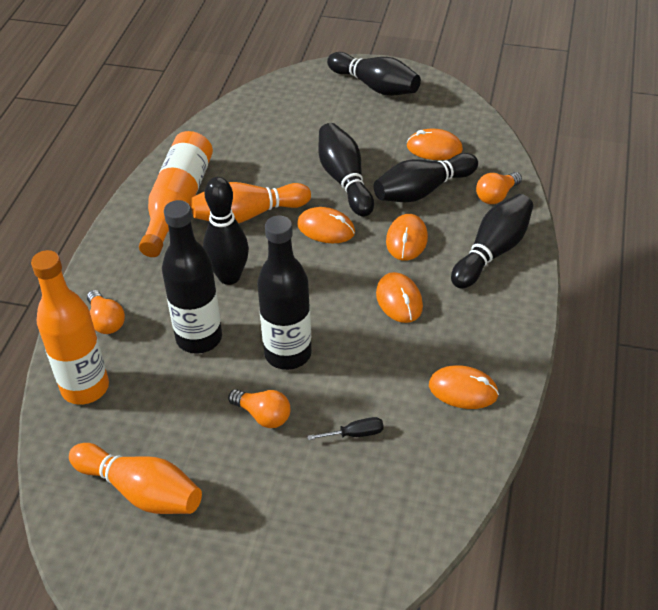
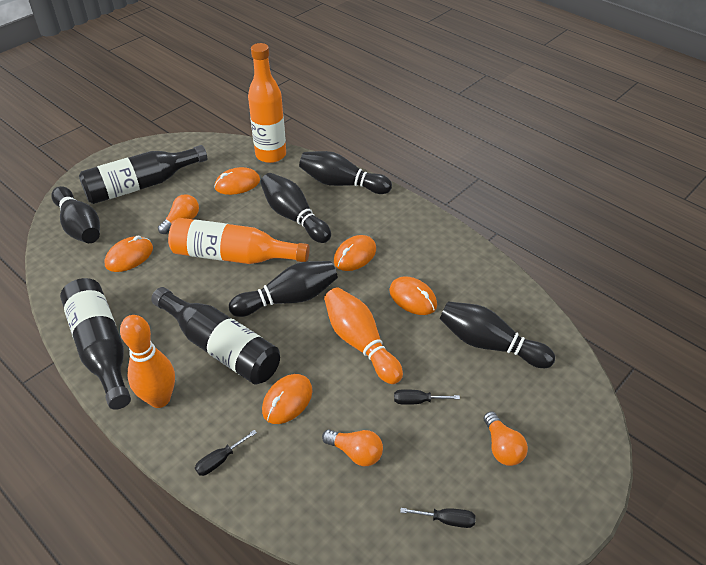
black bottle: [162,200,222,354] [257,216,312,370] = 2 -> [60,278,131,410] [79,145,207,204] [151,287,280,385] = 3
black screwdriver: [308,417,384,440] = 1 -> [195,430,257,476] [394,389,460,405] [400,508,476,528] = 3

